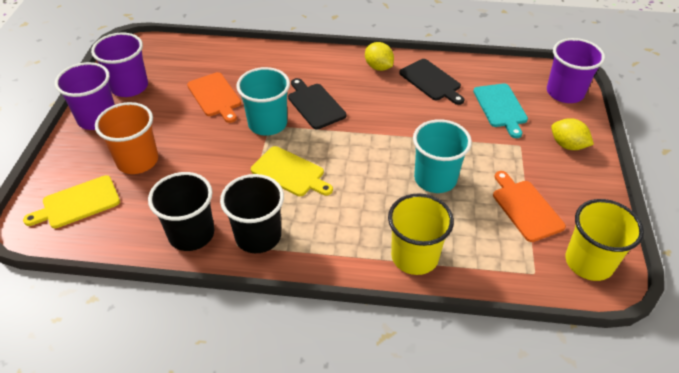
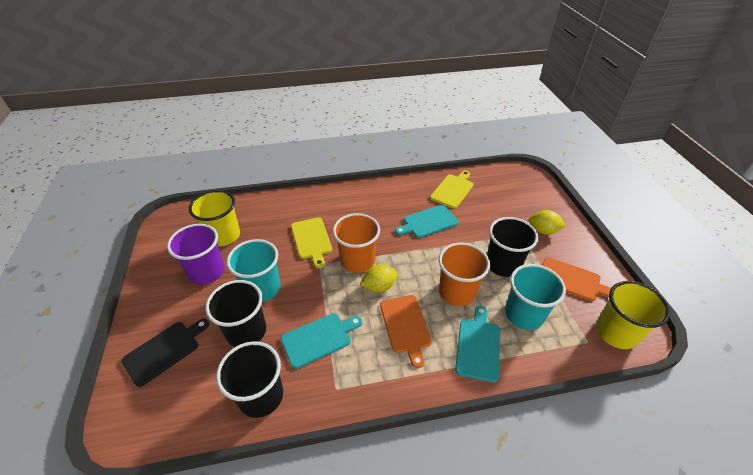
black cup: [148,172,214,251] [220,174,284,253] = 2 -> [205,280,266,347] [216,341,283,418] [487,217,538,277] = 3
black cutting board: [288,78,347,129] [399,59,465,105] = 2 -> [121,319,209,387] = 1
orange cup: [95,102,158,174] = 1 -> [333,213,380,273] [439,243,490,306] = 2
purple cup: [55,62,115,130] [91,33,148,97] [547,38,605,103] = 3 -> [167,224,225,284] = 1
turquoise cutting board: [473,83,528,138] = 1 -> [281,313,362,369] [395,205,459,238] [455,306,500,382] = 3

